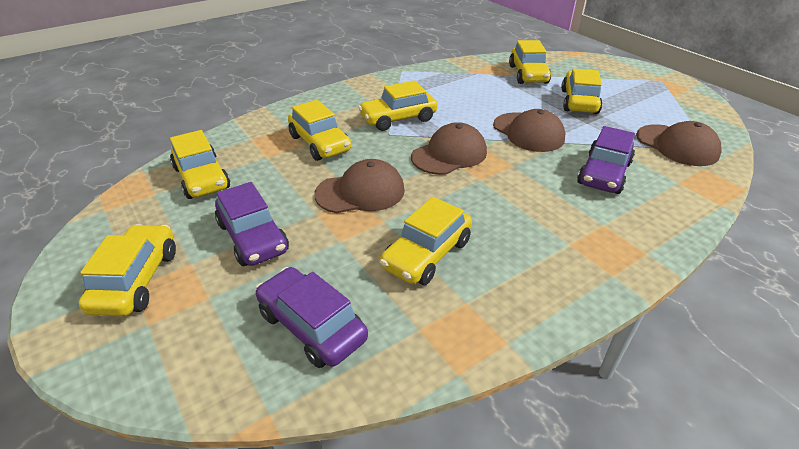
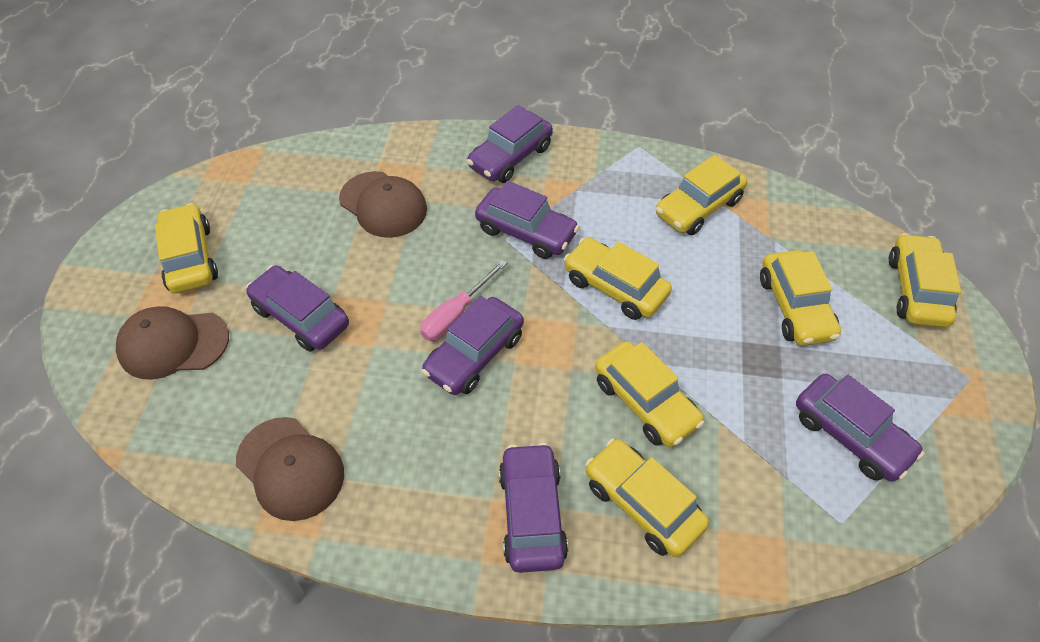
brown cap: [314,159,405,213] [411,122,487,175] [493,109,565,152] [636,121,721,166] = 4 -> [116,306,229,380] [236,417,344,521] [339,171,427,238] = 3
pink screwdriver: none = 0 -> [420,260,507,341] = 1
purple car: [215,182,289,266] [255,267,368,368] [577,126,635,194] = 3 -> [246,265,349,352] [422,296,524,395] [467,105,553,183] [475,181,579,259] [499,443,568,573] [796,374,924,482] = 6

